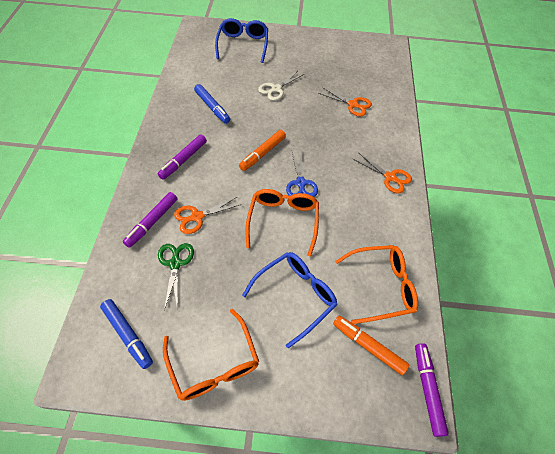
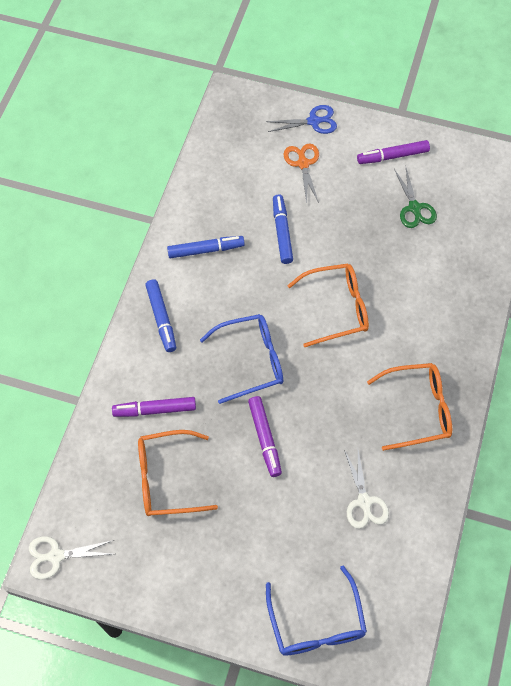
blue marker: [100,299,153,369] [194,84,230,124] = 2 -> [145,279,176,352] [167,236,245,258] [273,194,293,264] = 3
orange marker: [239,130,286,171] [333,316,409,375] = 2 -> none = 0
orange scissors: [174,197,242,234] [318,87,372,117] [353,152,412,193] = 3 -> [284,144,319,203] = 1
white scissors: [258,71,304,101] = 1 -> [29,536,114,580] [344,450,389,529] = 2

